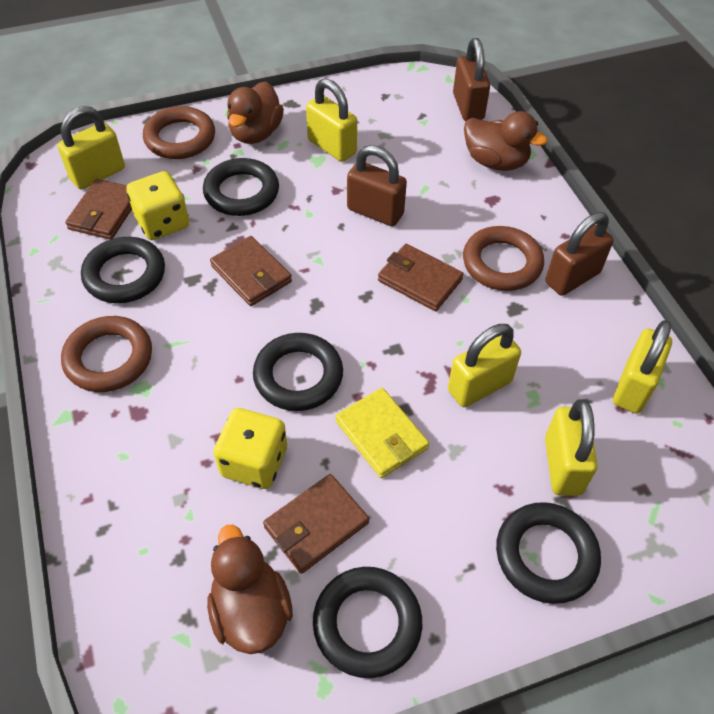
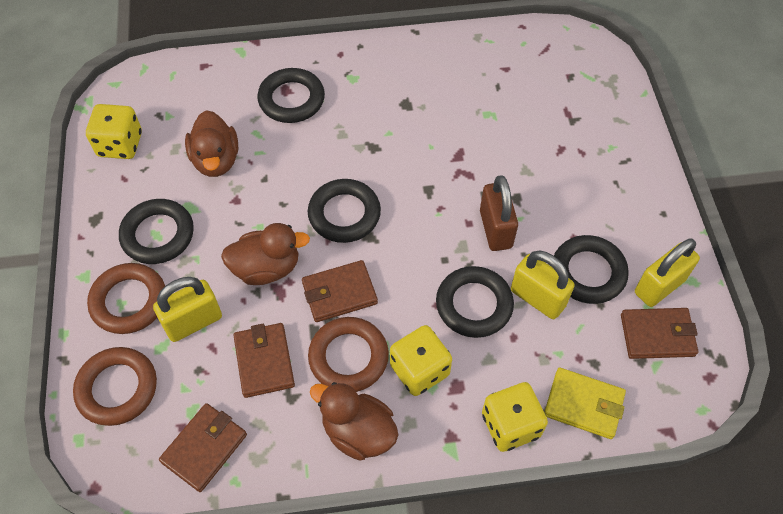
brown padlock: [347,145,407,226] [453,38,490,121] [545,212,614,296] = 3 -> [480,175,518,251] = 1
yellow dice: [126,171,189,240] [213,408,287,489] = 2 -> [86,104,142,159] [390,325,452,396] [482,382,548,452] = 3
yellow padlock: [57,106,125,190] [306,79,357,162] [448,324,521,407] [545,399,598,496] [613,320,672,414] = 5 -> [153,277,222,342] [511,250,575,319] [635,238,700,307] = 3

